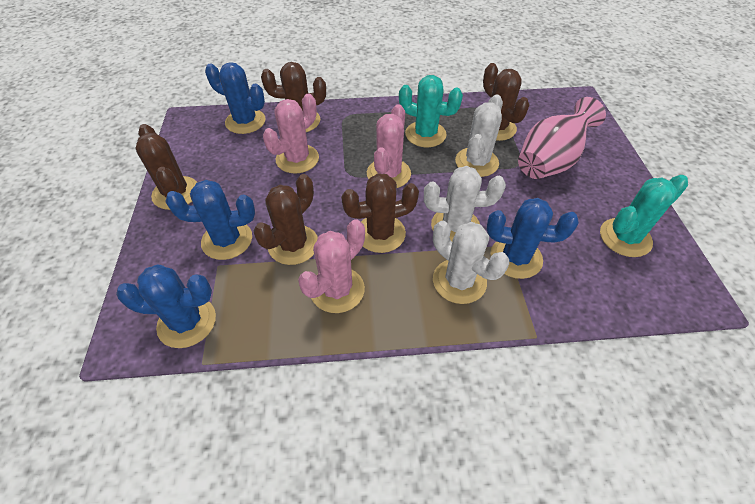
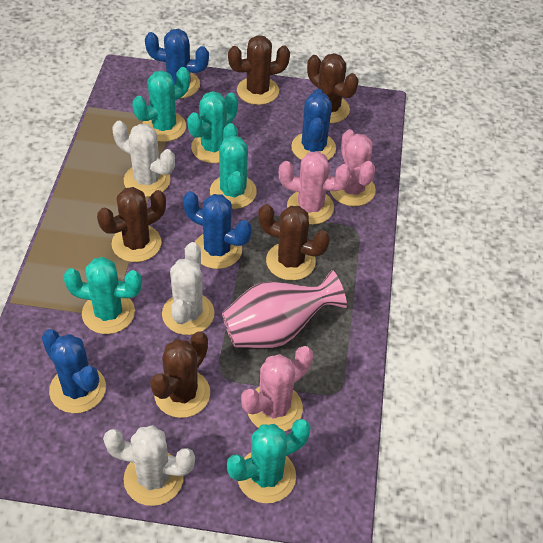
turquoise cactus: [399,75,463,147] [600,175,688,257] = 2 -> [63,257,142,334] [132,67,190,142] [187,91,238,163] [210,123,257,209] [227,419,311,503] = 5

